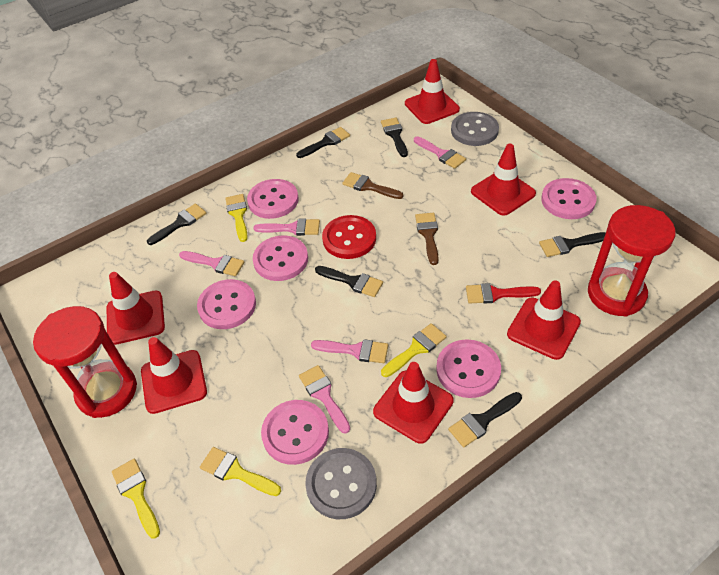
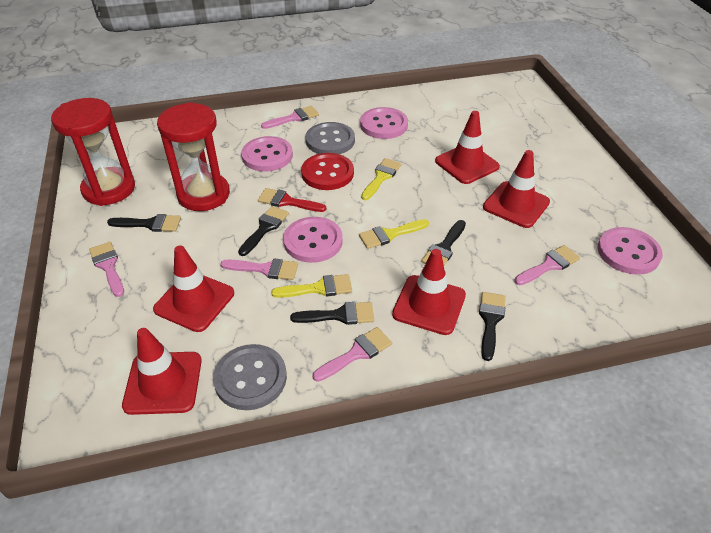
black brush: [147,204,207,245] [296,127,350,158] [315,266,383,297] [381,118,408,157] [448,392,522,447] [539,232,606,257] = 6 -> [107,214,181,232] [238,206,289,256] [290,302,374,325] [422,220,466,265] [479,292,506,361] = 5
brown brush: [342,172,403,199] [415,213,439,265] = 2 -> none = 0
pink button: [197,279,256,329] [247,179,299,219] [253,235,308,281] [261,400,329,465] [436,339,501,398] [541,178,597,219] = 6 -> [241,136,293,172] [283,217,343,263] [360,107,408,139] [598,227,663,275] = 4
red traffic cone: [107,272,165,345] [141,337,207,414] [373,362,454,444] [405,59,460,124] [471,144,536,216] [507,281,581,360] = 6 -> [122,328,202,415] [153,245,234,332] [392,249,466,335] [435,111,500,184] [483,150,550,228] = 5
yellow brush: [112,459,160,539] [200,447,281,496] [225,194,248,242] [381,323,446,377] = 4 -> [271,274,352,298] [359,219,429,249] [361,158,401,200] = 3

